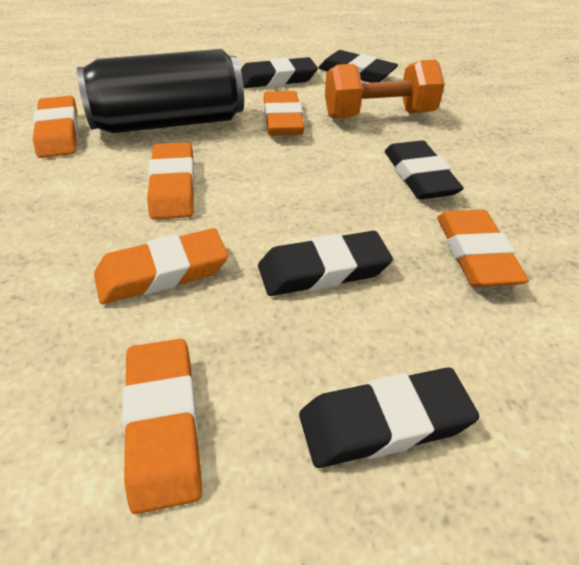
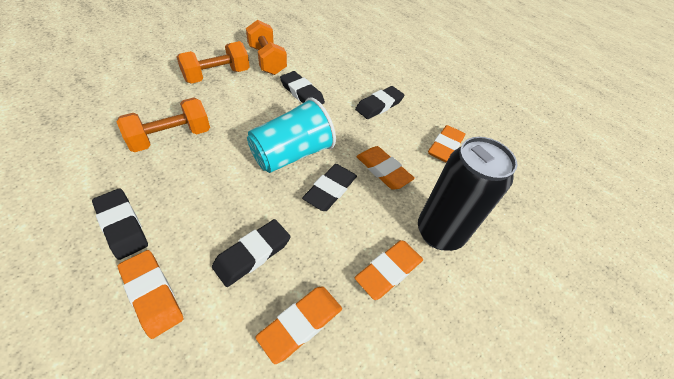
orange dumbbell: [325,59,445,119] = 1 -> [117,98,210,152] [177,41,250,84] [246,20,287,75] = 3
orange eraser: [33,96,78,158] [94,228,228,304] [122,339,202,514] [147,142,195,220] [264,91,305,136] [437,210,529,287] = 6 -> [118,250,183,339] [255,287,342,364] [355,240,423,300] [356,146,415,190] [428,125,465,163] = 5
turquoise cup: none = 0 -> [247,97,336,173] = 1

